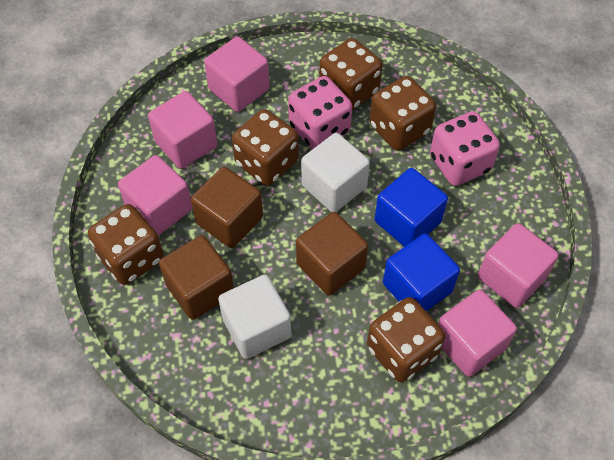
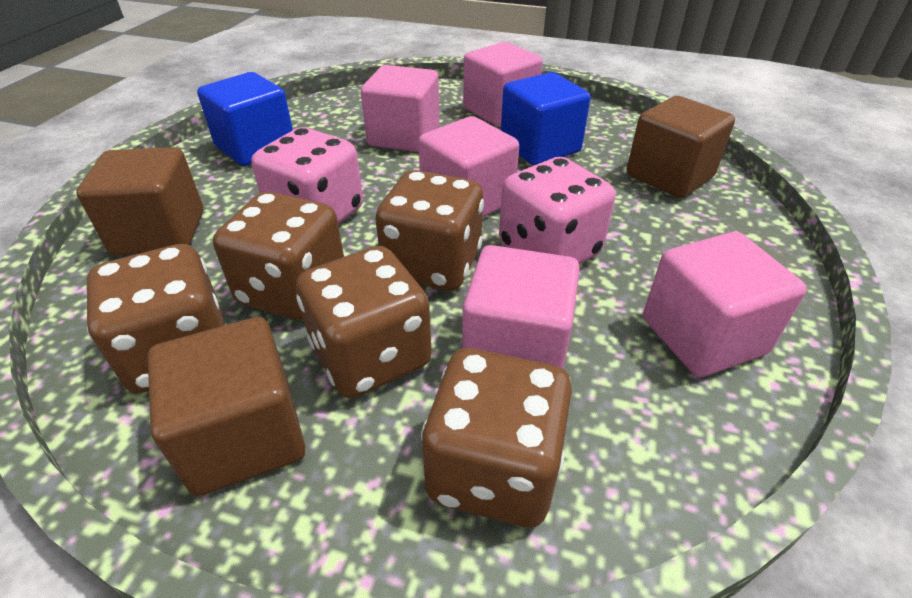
white cube: [218,275,291,359] [301,133,370,212] = 2 -> none = 0

